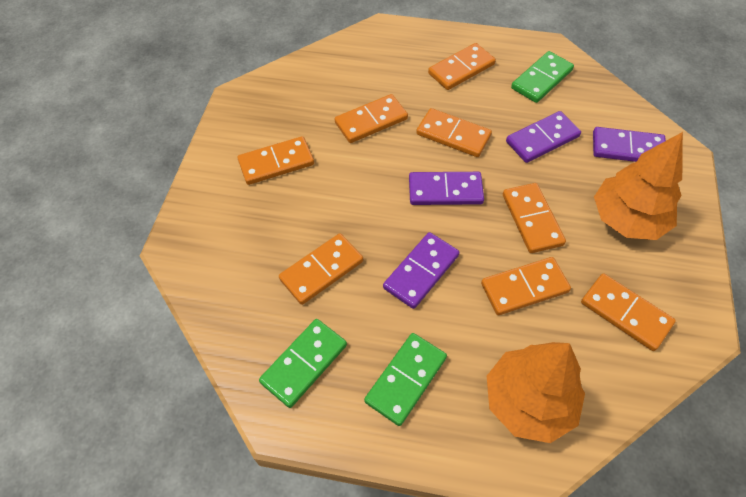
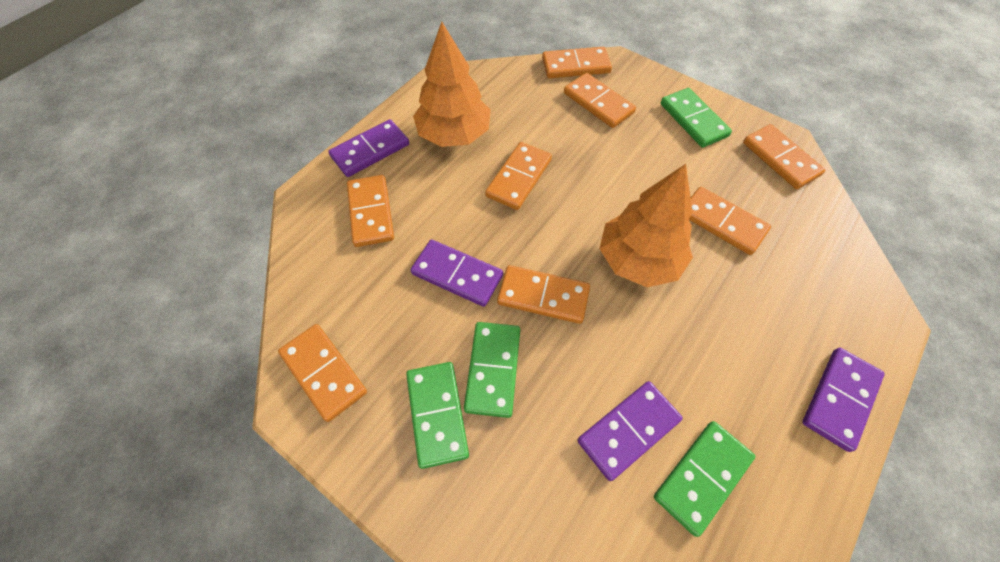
green domino: [259,319,347,408] [364,333,447,426] [511,51,574,103] = 3 -> [406,362,469,469] [464,322,520,418] [654,421,755,537] [661,88,732,148] = 4

